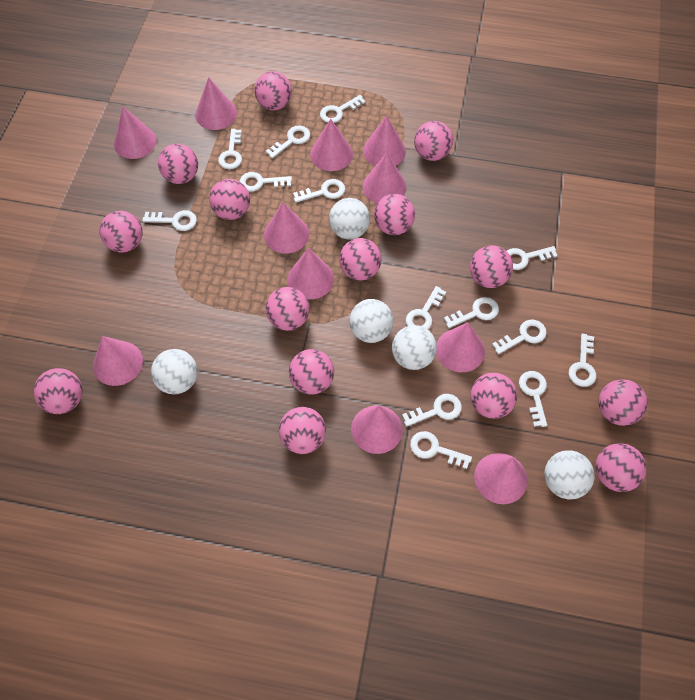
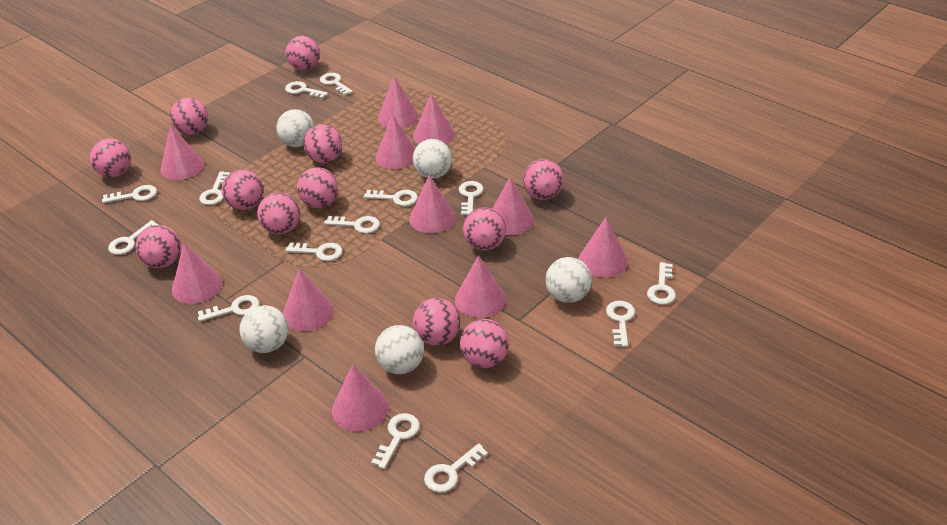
pink ball: [34,368,83,414] [99,211,142,253] [158,144,198,184] [209,179,250,220] [255,71,292,110] [266,287,309,331] [279,407,326,454] [289,349,334,395] [339,238,382,281] [374,194,415,235] [414,121,453,161] [470,246,513,288] [470,373,517,419] [595,443,646,492] [599,379,648,426] = 15 -> [90,138,131,177] [136,225,181,268] [170,98,208,135] [222,169,263,210] [257,193,300,234] [286,36,320,70] [297,167,338,208] [303,125,342,163] [413,298,460,346] [460,319,509,368] [463,207,506,251] [523,159,564,200] = 12

